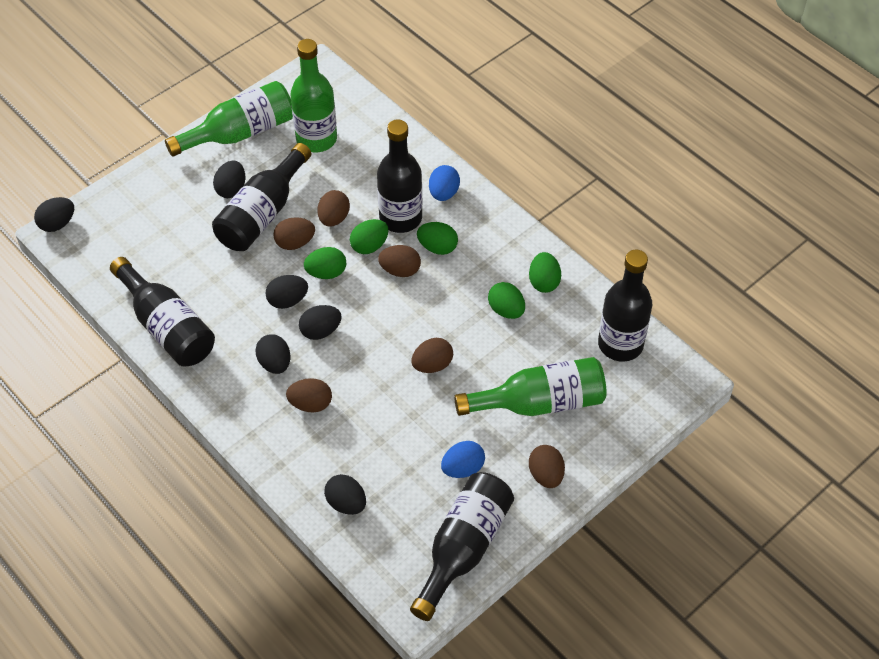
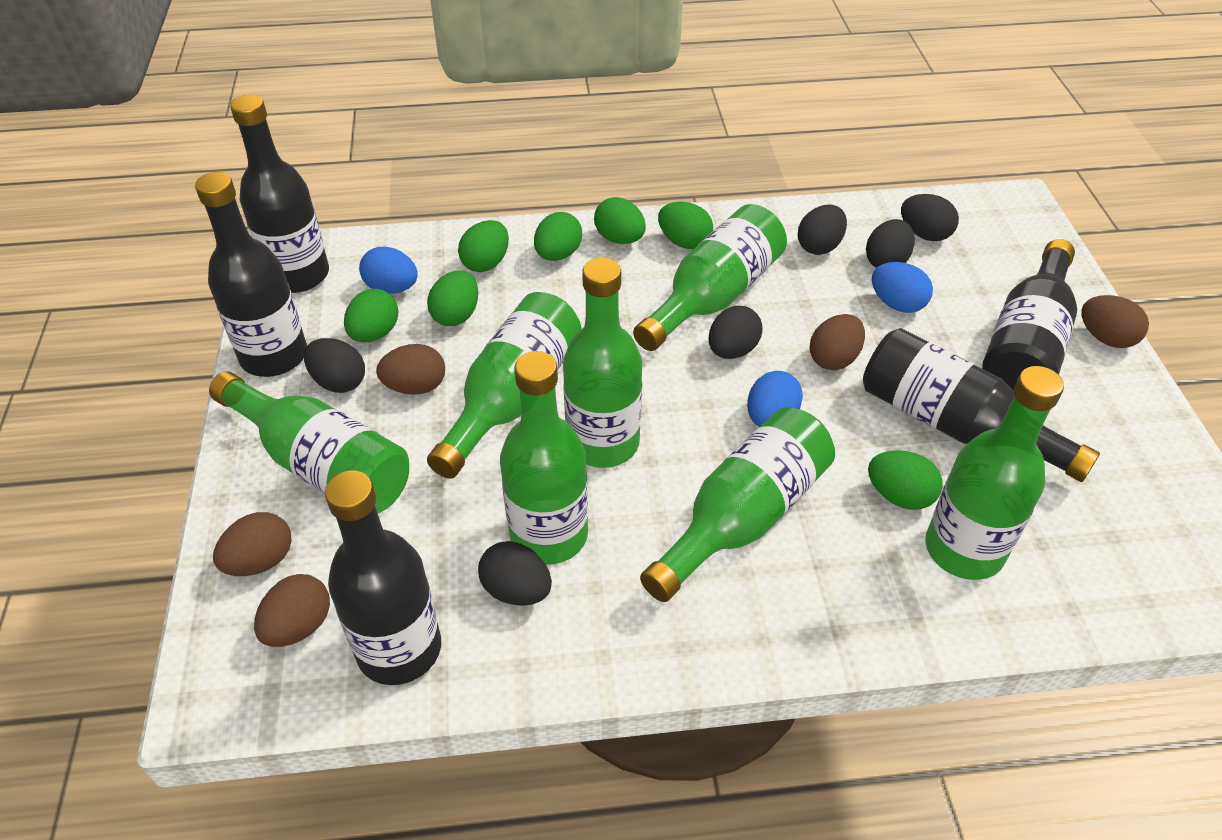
blue egg: [429,165,460,201] [441,441,485,478] = 2 -> [359,247,418,294] [747,371,803,427] [872,262,933,313] = 3
brown egg: [273,217,315,250] [286,378,332,412] [317,190,350,226] [378,245,421,277] [412,338,453,373] [529,445,565,488] = 6 -> [213,512,291,576] [254,574,330,647] [376,344,445,395] [809,314,865,370] [1081,295,1149,348] = 5
green bottle: [165,81,293,157] [291,39,337,152] [454,357,607,416] = 3 -> [209,371,409,513] [427,292,582,479] [500,351,588,565] [563,258,642,468] [633,204,787,351] [640,407,835,602] [925,366,1064,580] = 7
green egg: [304,247,346,279] [350,219,389,254] [417,222,458,255] [488,282,525,319] [529,252,561,293] = 5 -> [344,289,399,342] [427,270,478,326] [458,220,509,272] [534,212,582,261] [594,197,646,244] [658,201,713,249] [868,450,943,510] = 7

